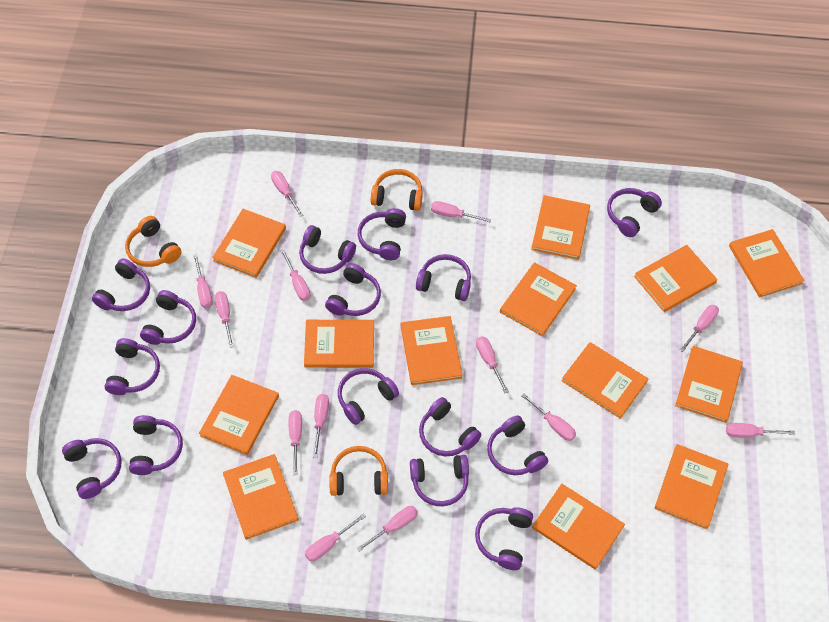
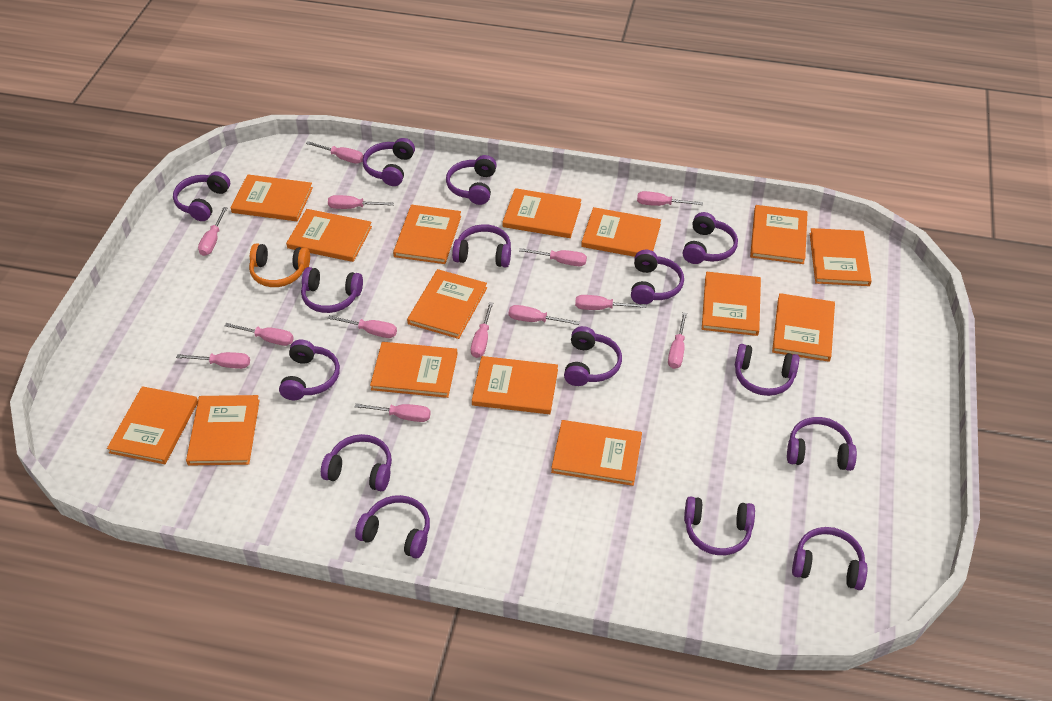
orange book: [199,375,279,455] [212,209,286,278] [223,454,299,540] [304,320,374,368] [401,316,463,385] [500,262,577,337] [531,195,590,260] [532,484,625,570] [562,342,648,419] [634,245,717,312] [655,444,728,529] [675,346,743,423] [729,229,805,298] = 13 -> [107,386,198,464] [186,395,260,466] [231,174,313,221] [286,209,372,262] [370,342,458,398] [393,205,461,264] [407,269,487,339] [472,356,558,414] [503,188,581,238] [551,420,642,486] [581,207,661,257] [702,272,761,336] [750,205,808,264] [772,293,835,362] [810,228,872,286] = 15
orange headphones: [125,216,182,267] [330,446,388,496] [371,169,423,211] = 3 -> [249,243,310,287] = 1

